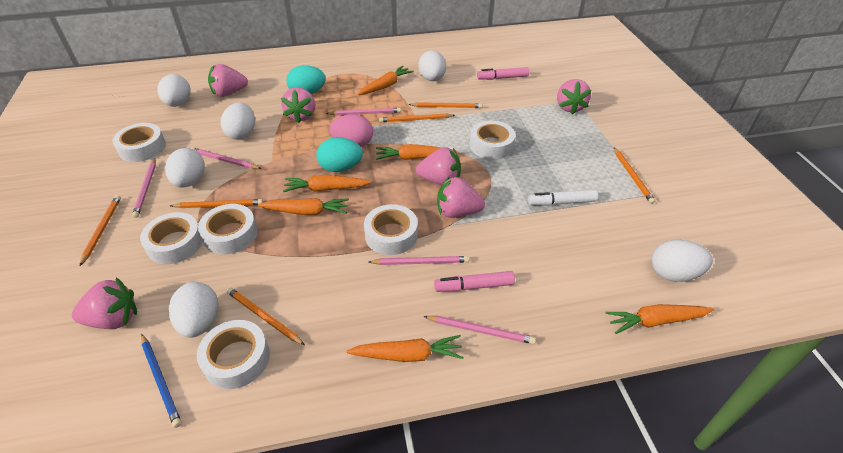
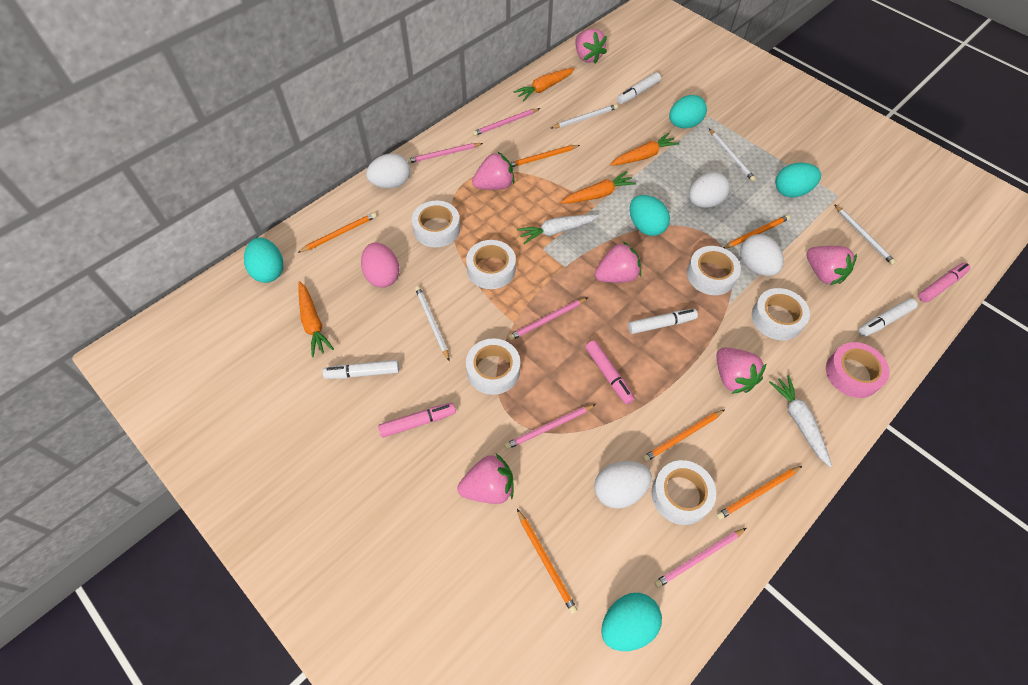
blue pencil: [141,334,182,428] = 1 -> none = 0
orange carrot: [257,198,349,215] [283,175,371,192] [346,335,463,362] [358,66,414,95] [376,144,457,160] [605,304,714,334] = 6 -> [298,281,334,357] [513,68,575,101] [561,171,636,204] [610,133,680,166] = 4
pink marker: [434,271,515,292] [477,67,529,80] = 2 -> [378,403,456,438] [585,340,635,405] [918,263,971,303] = 3
pink tape: none = 0 -> [826,342,890,398] = 1
turquoise egg: [286,65,326,94] [316,137,363,172] = 2 -> [244,237,283,283] [601,593,662,651] [630,195,670,236] [669,95,707,128] [776,163,821,197] = 5
white carrot: none = 0 -> [517,214,599,244] [769,375,832,467] = 2
white egg: [158,74,191,107] [165,148,205,188] [169,282,218,338] [221,102,255,140] [418,50,446,81] [651,240,713,282] = 6 -> [366,153,410,188] [595,461,652,509] [689,172,730,208] [740,234,784,276] = 4
white marker: [528,190,598,206] = 1 -> [322,360,399,379] [617,72,661,104] [628,309,698,334] [858,298,917,337] = 4
white pencil: none = 0 -> [415,286,450,361] [551,104,618,128] [709,129,756,181] [834,204,896,265] = 4

